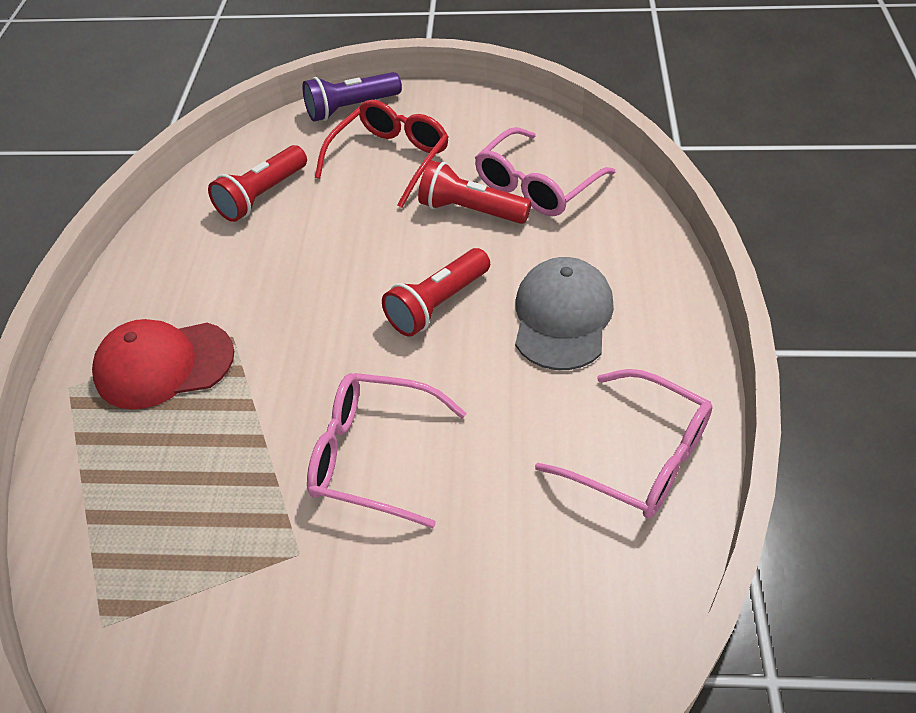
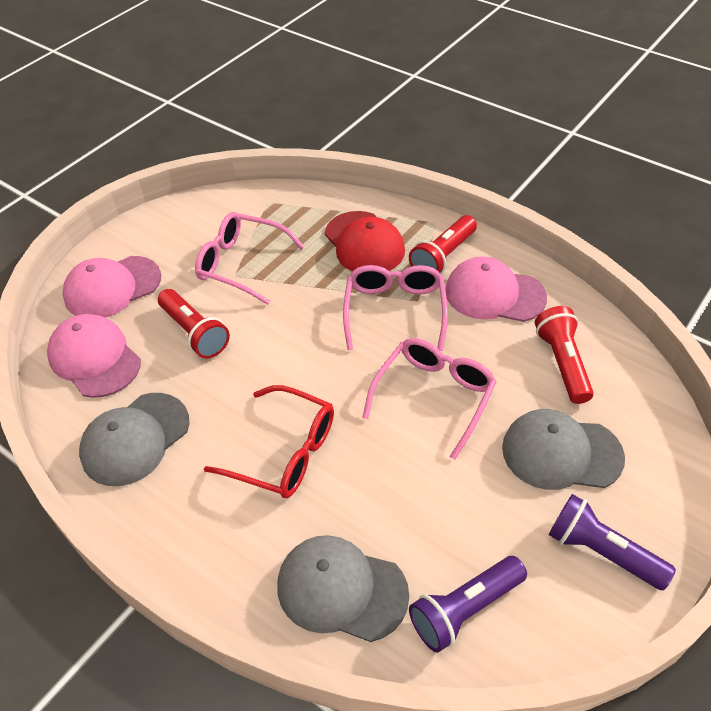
grey cap: [515,257,614,370] = 1 -> [79,393,189,486] [278,535,409,642] [502,409,625,490] = 3
pink cap: none = 0 -> [47,314,141,398] [63,256,161,318] [446,256,547,322] = 3
purple flashlight: [302,72,402,122] = 1 -> [409,556,527,653] [549,494,676,590] = 2

